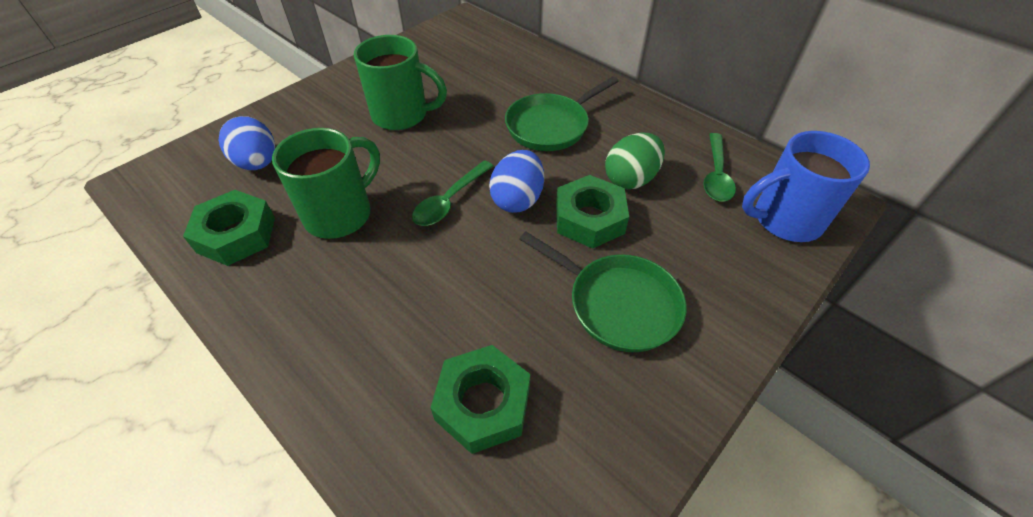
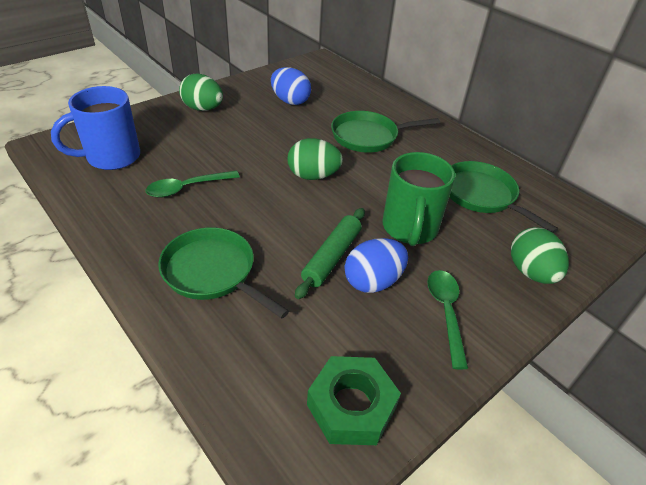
green egg: [605,133,665,189] = 1 -> [179,74,223,111] [288,138,343,180] [511,227,569,284] = 3
green mug: [272,128,380,239] [354,35,447,130] = 2 -> [382,152,455,246] = 1
green nut: [183,190,275,266] [431,345,530,454] [556,175,629,249] = 3 -> [307,356,401,445] = 1
green pan: [505,76,619,151] [519,232,686,352] = 2 -> [158,227,289,319] [331,111,440,153] [450,161,558,233] = 3
green rolling pin: none = 0 -> [295,208,365,299] = 1

